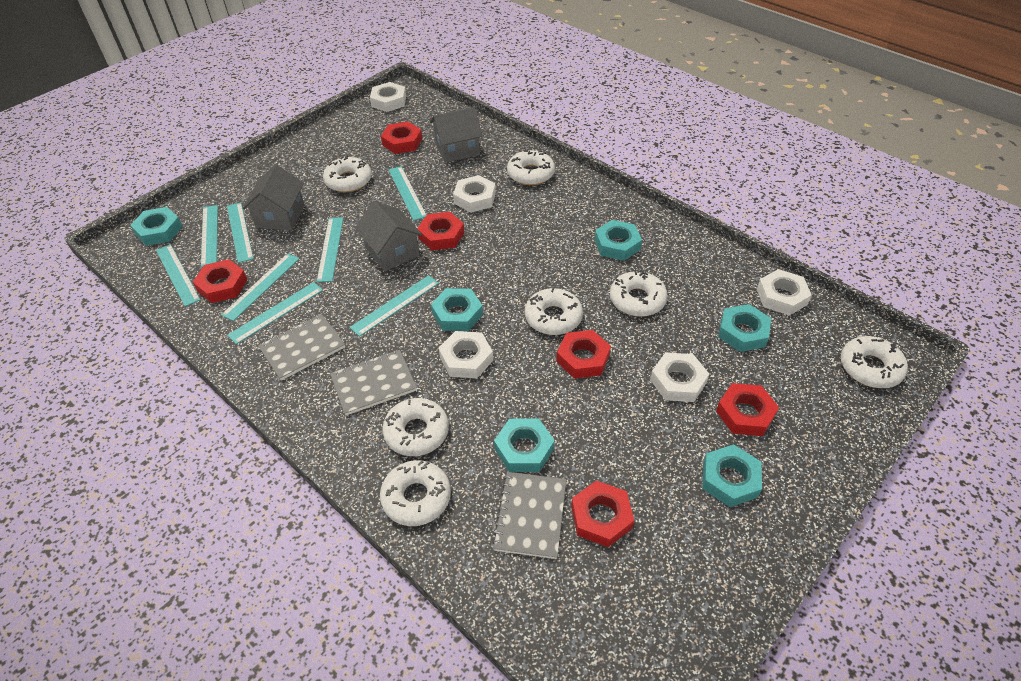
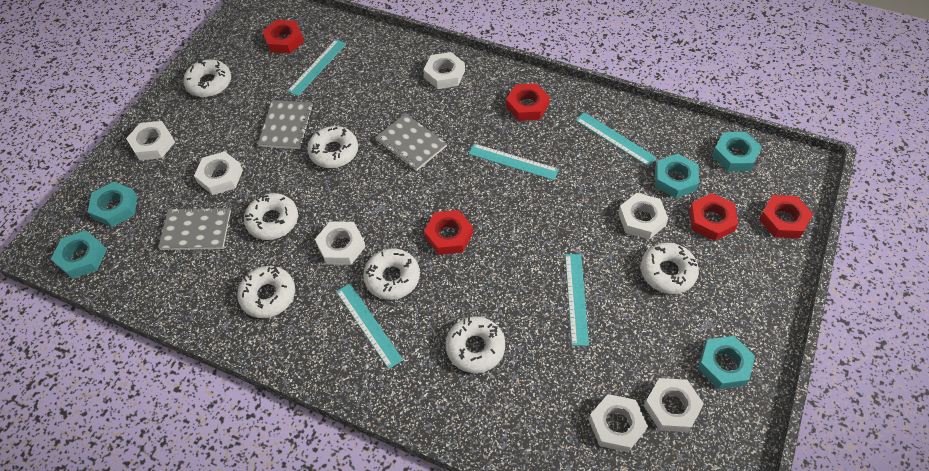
grey house: [243,164,304,230] [355,201,422,271] [430,107,482,163] = 3 -> none = 0
red nut: [193,259,247,303] [381,122,422,154] [417,212,464,250] [556,330,611,379] [571,481,634,547] [716,383,779,436] = 6 -> [262,20,304,54] [424,210,473,255] [506,83,550,121] [689,193,738,241] [759,195,813,239] = 5
turquoise nut: [130,207,183,246] [431,288,483,331] [494,419,555,472] [595,220,642,261] [702,444,762,507] [718,304,771,352] = 6 -> [51,230,107,279] [88,182,138,227] [655,154,699,198] [698,336,755,389] [712,132,762,171] = 5
turquoise ruler: [156,244,200,307] [201,205,218,267] [221,253,299,321] [227,203,254,263] [228,282,323,344] [317,217,343,282] [350,275,439,337] [389,166,426,221] = 8 -> [287,39,346,96] [336,283,403,369] [469,143,559,180] [565,254,589,346] [576,112,657,166] = 5
white nut: [370,82,406,112] [439,331,493,378] [453,175,496,213] [650,352,709,402] [757,269,812,315] = 5 -> [126,121,175,160] [194,151,243,195] [315,221,365,265] [423,52,465,89] [589,394,648,452] [618,193,668,239] [644,378,704,432] = 7

